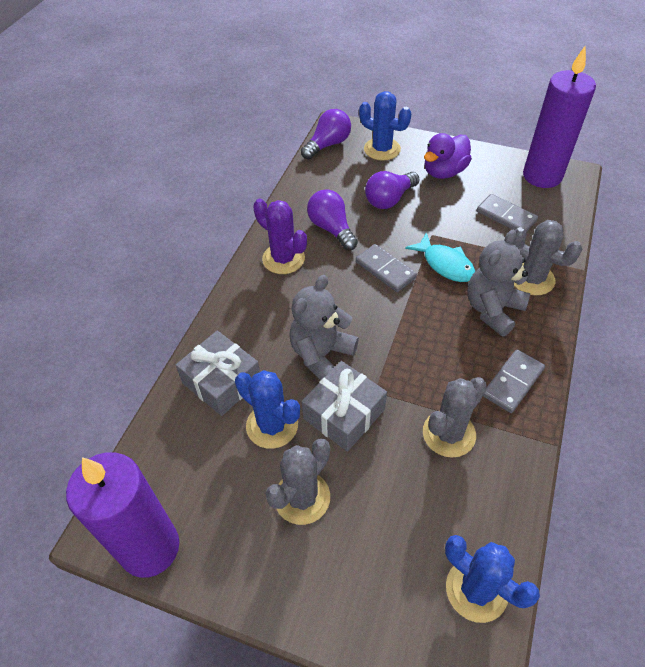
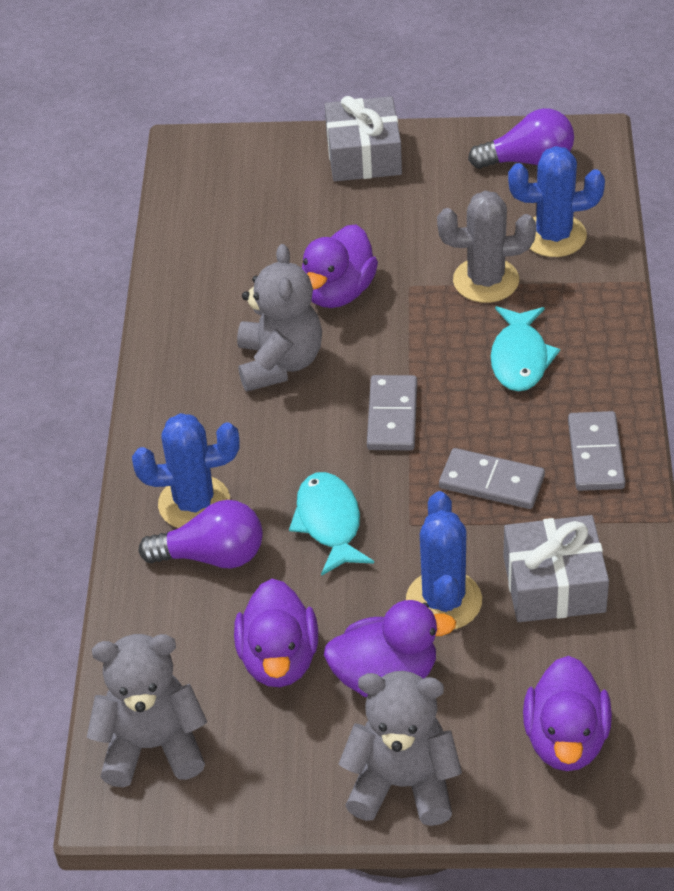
grey cactus: [265,439,330,525] [423,377,487,458] [513,220,583,295] = 3 -> [437,191,536,303] = 1
grey teddy bear: [289,275,359,380] [467,230,530,337] = 2 -> [87,634,207,787] [237,244,322,392] [339,671,462,826] = 3
purple cactus: [253,199,307,274] = 1 -> none = 0
purple candle: [66,452,179,578] [523,46,596,188] = 2 -> none = 0
purple duck: [424,133,472,179] = 1 -> [234,579,318,687] [302,224,378,308] [324,600,456,697] [523,656,612,771] = 4
purple light bulb: [301,109,351,160] [307,189,358,250] [365,171,420,209] = 3 -> [138,500,263,569] [468,108,574,169] = 2
turquoise fish: [405,232,475,282] = 1 -> [289,472,374,576] [490,306,560,391] = 2

